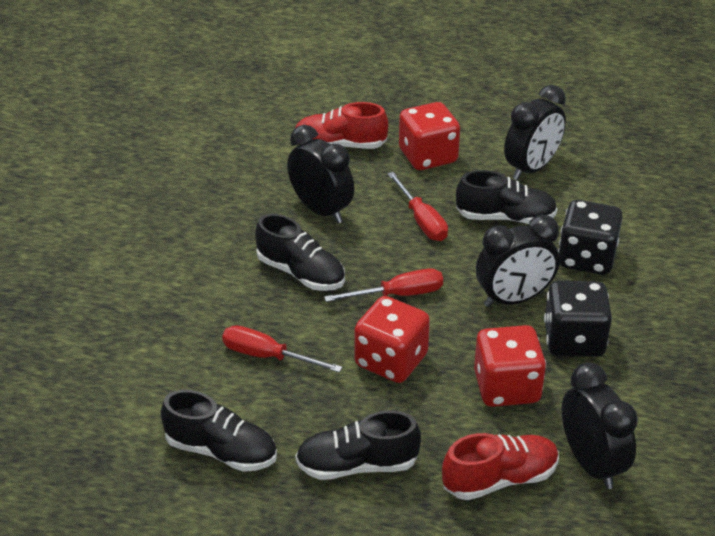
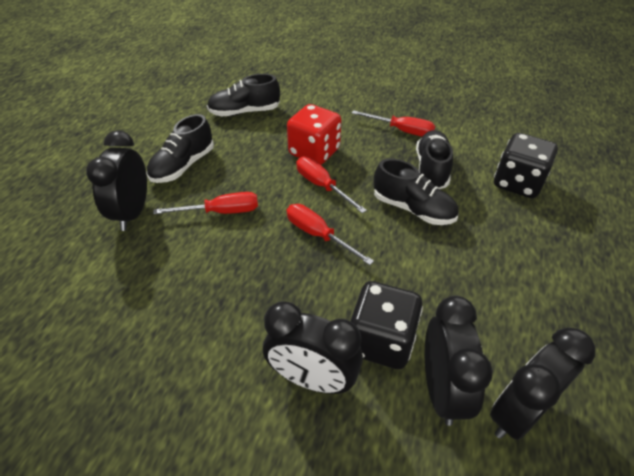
red dice: [354,296,430,383] [399,102,460,170] [474,325,546,407] = 3 -> [287,104,341,165] = 1
red screwdriver: [222,325,343,373] [324,269,443,302] [388,172,448,241] = 3 -> [153,192,258,214] [287,204,374,265] [296,157,367,213] [352,110,435,136] = 4
red shoe: [295,102,388,149] [442,433,559,500] = 2 -> none = 0

